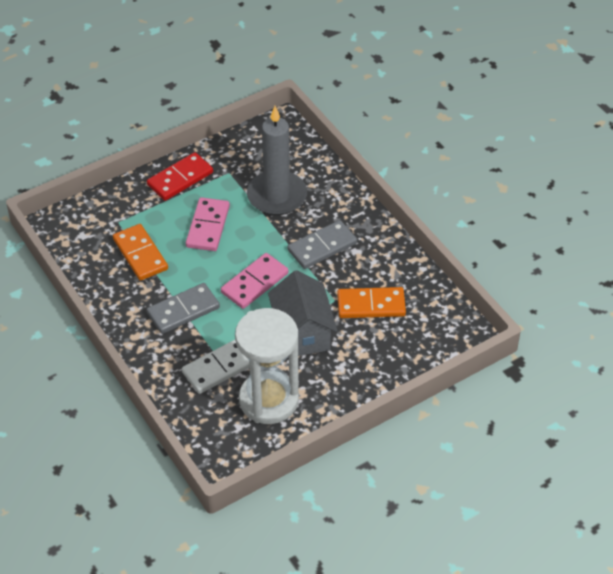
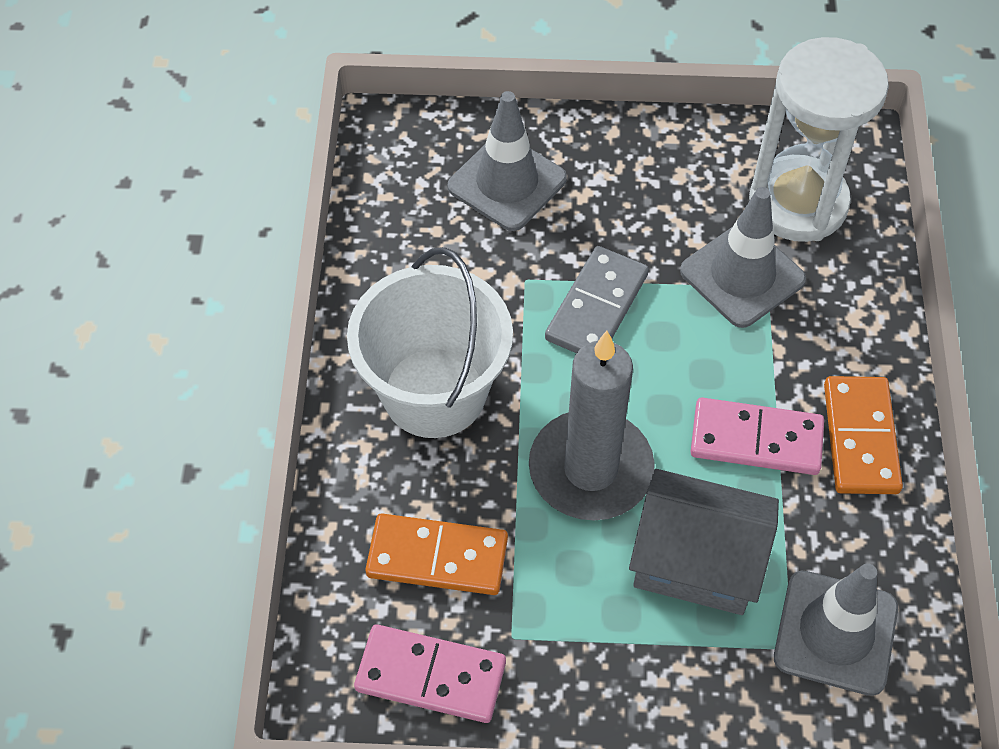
grey domino: [147,283,220,334] [287,220,357,269] = 2 -> [545,246,649,353] = 1
grey traffic cone: none = 0 -> [448,91,567,231] [680,187,806,328] [774,563,898,696] = 3
red domino: [147,152,213,201] = 1 -> none = 0
white bucket: none = 0 -> [347,247,513,438] = 1
white domino: [182,340,250,394] = 1 -> none = 0

